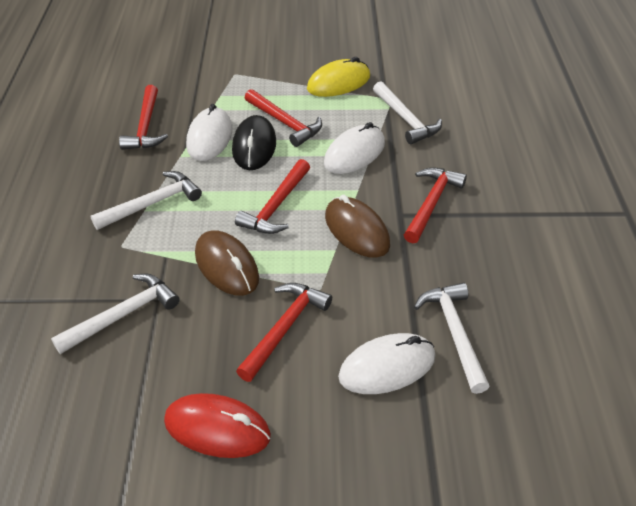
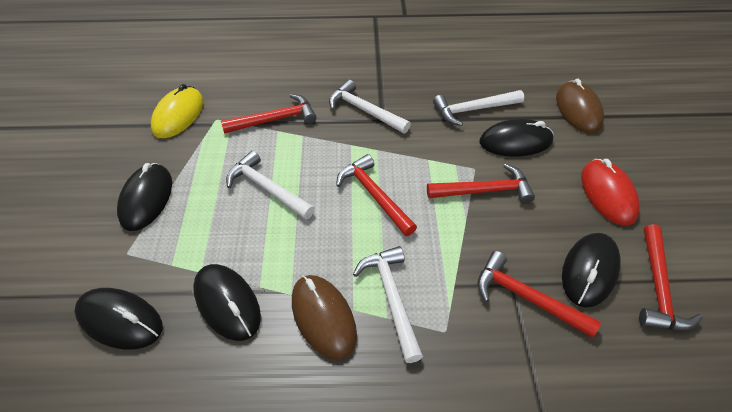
black mouse: [232,115,276,170] = 1 -> [74,288,163,349] [117,163,172,231] [193,264,261,341] [480,119,554,157] [562,233,620,308] = 5
white mouse: [186,104,232,161] [324,122,385,174] [338,333,435,394] = 3 -> none = 0

